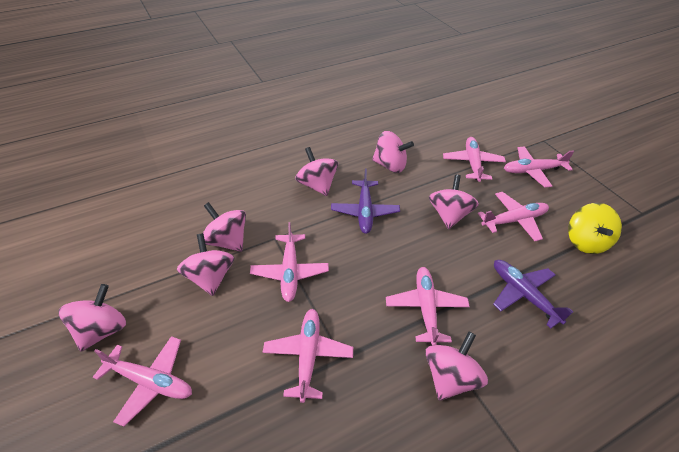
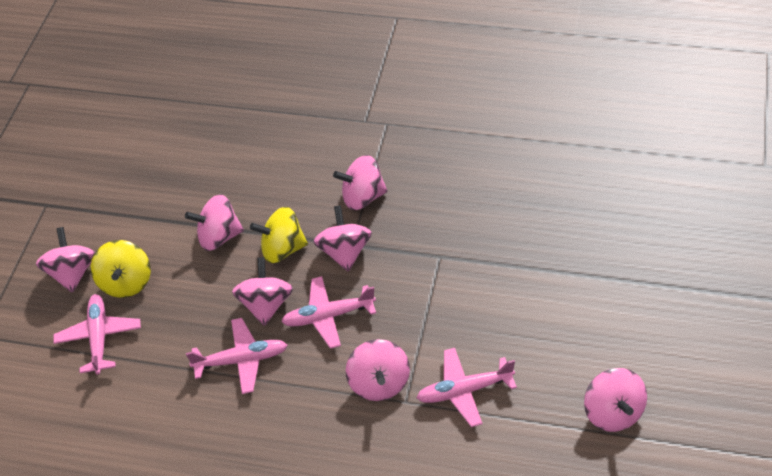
pink plane: [93,336,192,427] [250,222,329,302] [263,309,353,403] [386,267,470,345] [443,137,506,182] [478,192,549,241] [504,146,574,187] = 7 -> [53,294,141,375] [186,318,287,394] [281,276,376,349] [417,348,517,427] = 4
purple plane: [331,169,400,234] [493,260,573,329] = 2 -> none = 0
yellow spinning top: [568,203,622,254] = 1 -> [90,240,151,298] [250,207,308,263] = 2

